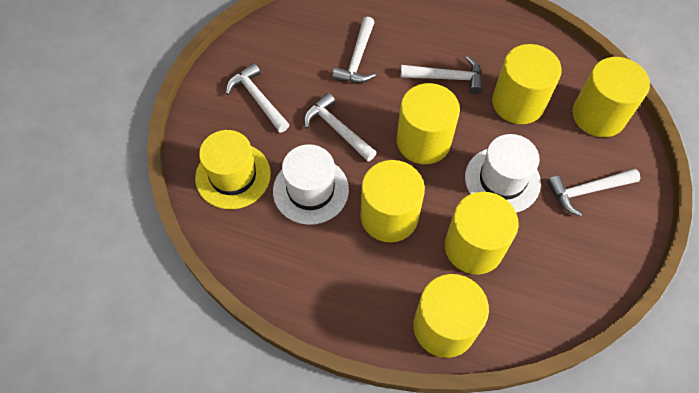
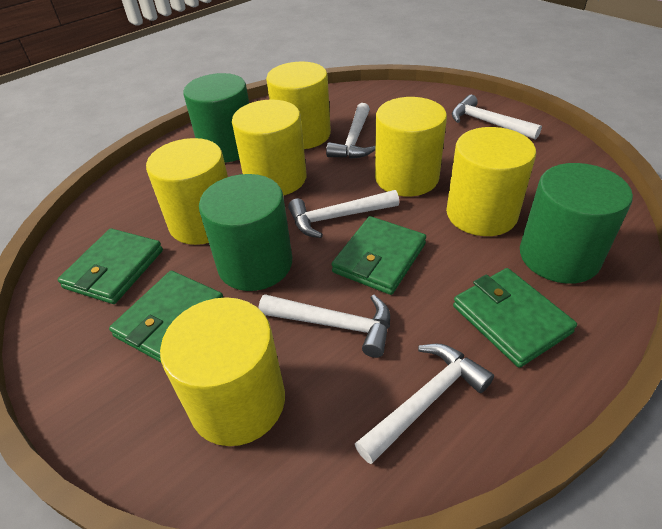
green cylinder: none = 0 -> [183,73,249,163] [199,174,292,291] [520,163,633,284] = 3
green wallet: none = 0 -> [58,228,163,304] [109,271,223,362] [331,216,426,295] [453,268,577,368] = 4
white hat: [273,144,349,225] [465,134,541,213] = 2 -> none = 0
yellow hat: [195,130,271,209] = 1 -> none = 0

